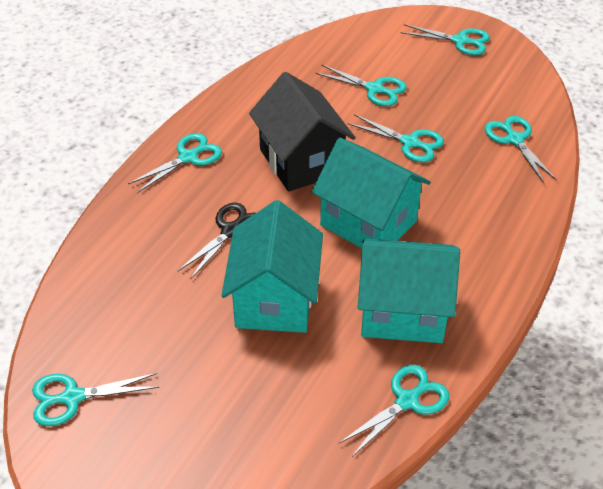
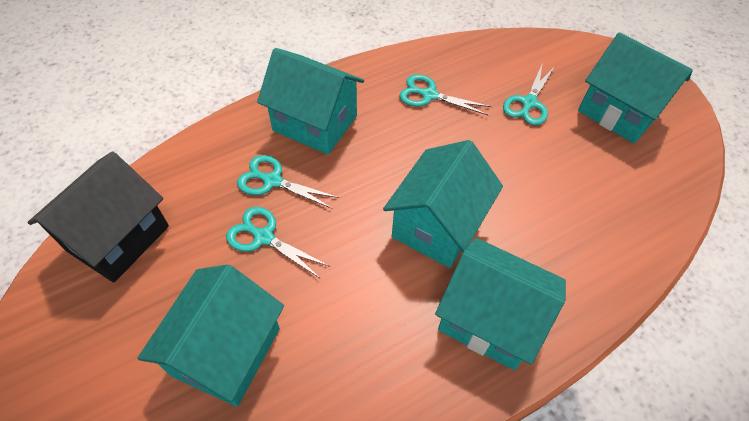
black scissors: [178,203,255,280] = 1 -> none = 0
turquoise house: [221,200,323,333] [312,138,431,248] [358,239,460,343] = 3 -> [137,264,284,407] [257,48,364,155] [383,140,503,268] [435,238,566,370] [578,32,693,143] = 5
turquoise scissors: [32,373,159,426] [128,133,222,193] [315,65,407,106] [338,365,449,457] [347,114,444,162] [401,24,490,55] [485,116,557,183] = 7 -> [226,207,330,278] [237,155,339,209] [399,74,492,115] [503,63,555,126] = 4

